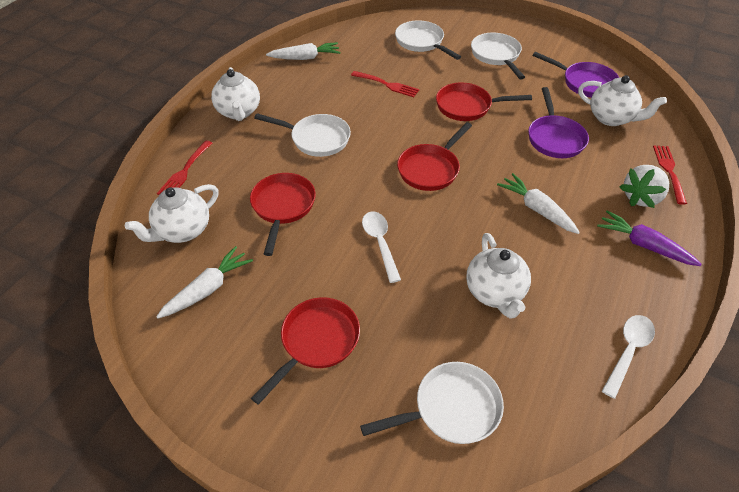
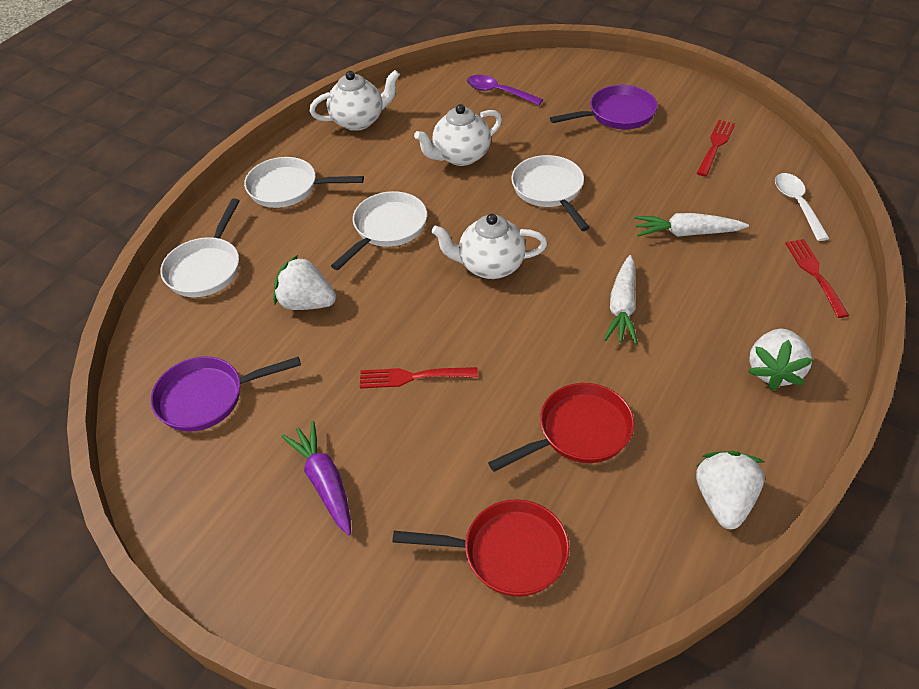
purple spoon: none = 0 -> [467,75,543,105] = 1
red pan: [250,173,316,256] [251,297,360,405] [397,122,472,191] [436,82,532,121] = 4 -> [392,499,569,597] [488,383,634,472] = 2
white carrot: [156,246,253,318] [266,42,340,60] [497,173,580,234] = 3 -> [604,255,638,344] [634,213,749,237] = 2
white spoon: [362,211,401,283] [602,315,655,399] = 2 -> [775,173,829,241] = 1
white strawberry: [620,165,669,208] = 1 -> [274,255,336,310] [696,451,764,529] [748,329,813,390] = 3
white teapot: [125,184,219,243] [211,67,260,121] [466,233,531,319] [578,75,667,126] = 4 -> [310,70,400,131] [414,104,502,166] [431,214,547,279] = 3

